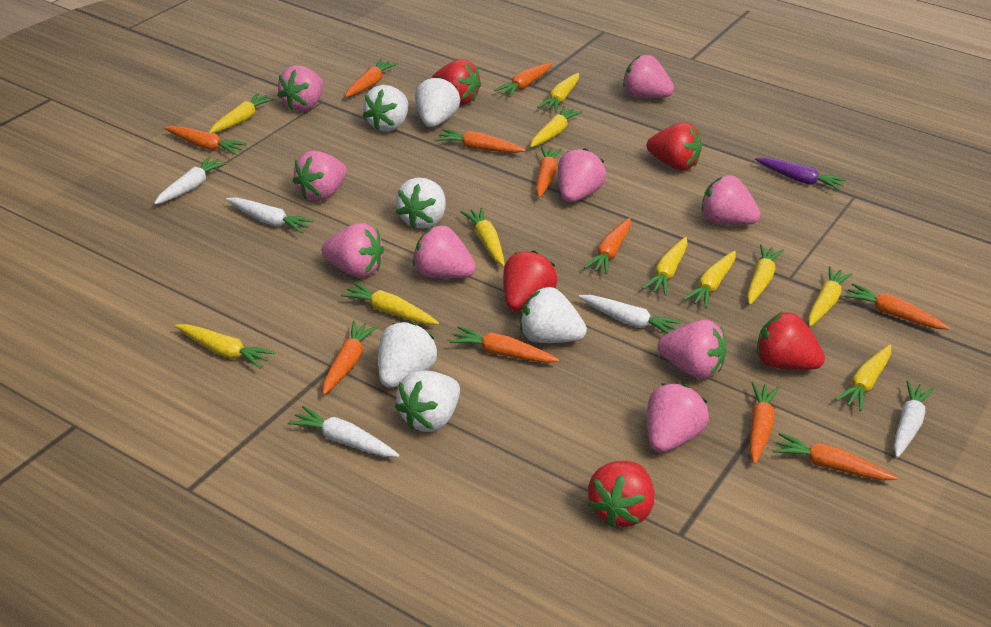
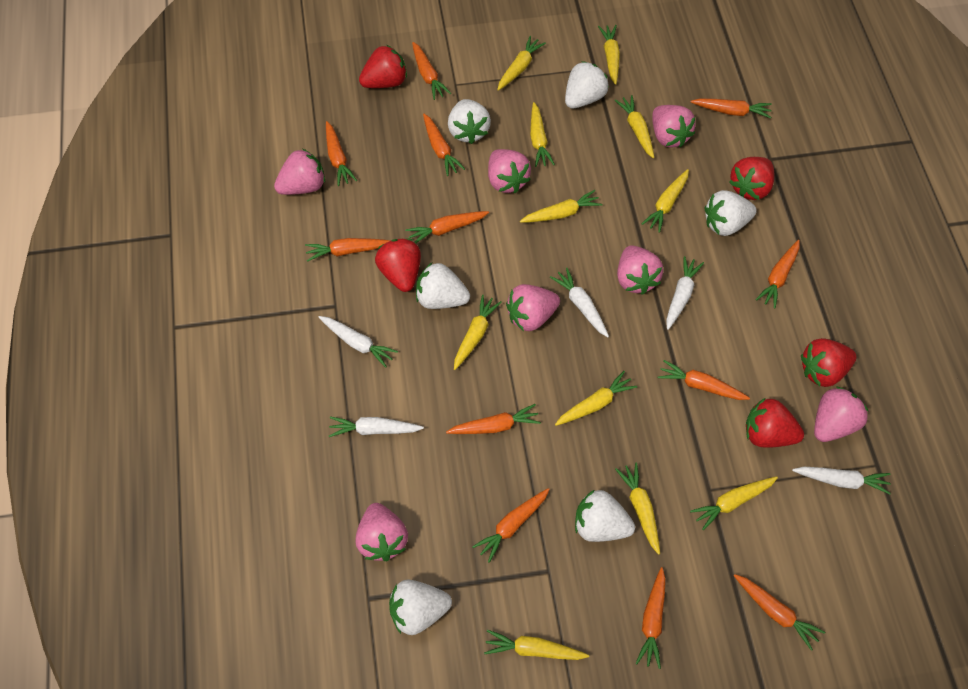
orange carrot: [164,126,247,155] [323,321,378,395] [345,59,397,97] [436,129,526,153] [449,326,559,363] [494,63,552,97] [536,146,562,198] [584,218,631,275] [750,382,779,464] [773,433,898,481] [844,283,950,329] = 11 -> [305,238,391,262] [326,121,357,186] [405,211,489,243] [412,42,451,100] [423,114,465,176] [446,404,541,434] [472,488,550,563] [635,567,666,669] [658,360,750,400] [691,98,772,119] [734,574,825,651] [755,240,800,309] = 12
pink strawberry: [277,65,323,112] [293,151,347,201] [321,223,384,278] [413,225,476,279] [557,148,606,202] [623,55,674,98] [647,383,709,452] [658,320,726,379] [702,175,761,225] = 9 -> [274,149,325,195] [356,503,408,561] [488,149,531,193] [506,284,560,331] [617,245,663,295] [652,105,696,148] [814,386,869,442] = 7
purple carrot: [755,157,846,191] = 1 -> none = 0

